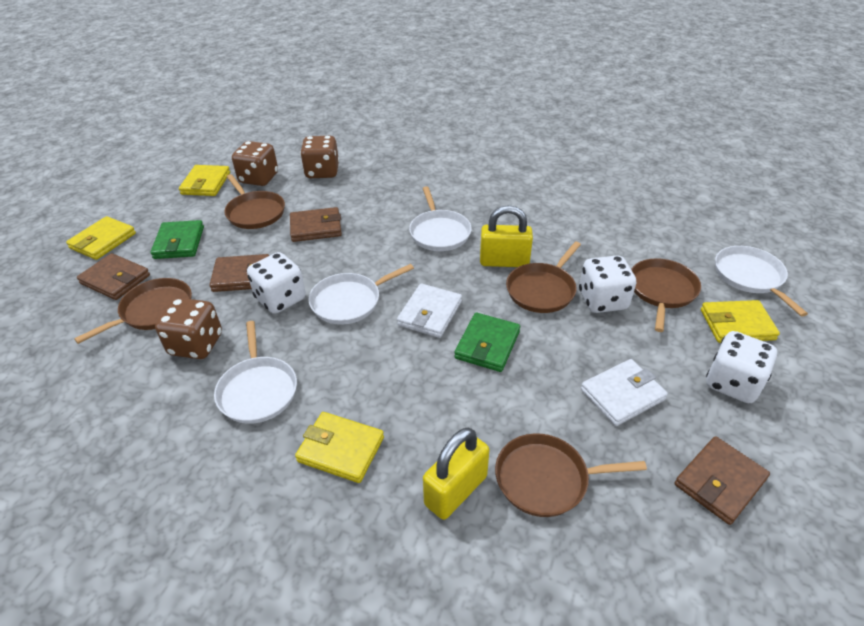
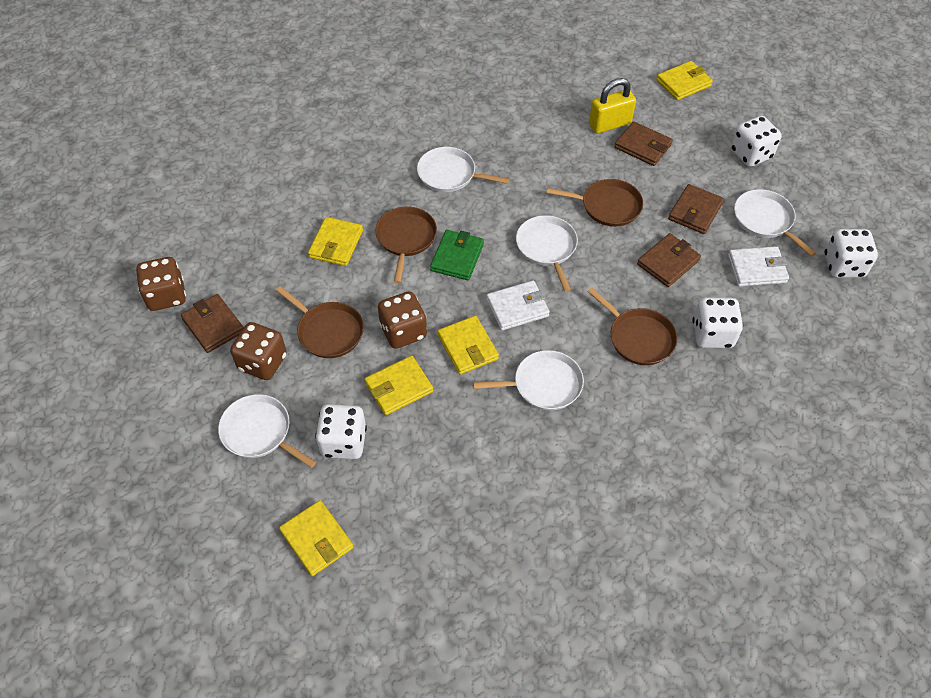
brown pan: [74,278,192,344] [224,174,285,229] [495,433,647,517] [506,241,581,313] [631,258,701,332] = 5 -> [276,286,364,358] [375,207,437,283] [547,179,643,227] [587,288,677,365] = 4
green wallet: [151,220,204,259] [454,313,520,372] = 2 -> [430,230,484,280] = 1
white dice: [247,252,306,314] [579,255,636,313] [706,331,777,403] = 3 -> [315,404,367,459] [692,297,743,348] [731,116,782,167] [824,229,878,278] = 4
white pan: [214,321,297,424] [308,264,414,325] [409,186,472,251] [715,246,808,317] = 4 -> [218,394,316,468] [417,147,509,192] [473,350,584,410] [516,215,578,292] [734,189,816,256] = 5
yellow padlock: [423,428,489,520] [480,205,533,267] = 2 -> [589,78,636,133] = 1
yellow wallet: [66,216,136,260] [179,165,230,196] [295,412,384,483] [701,300,780,343] = 4 -> [279,500,353,576] [308,217,363,266] [365,356,433,415] [437,316,499,374] [656,61,713,100] = 5

